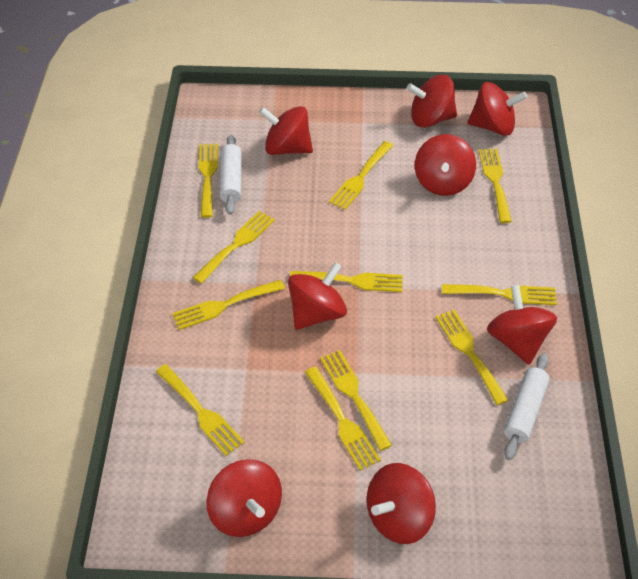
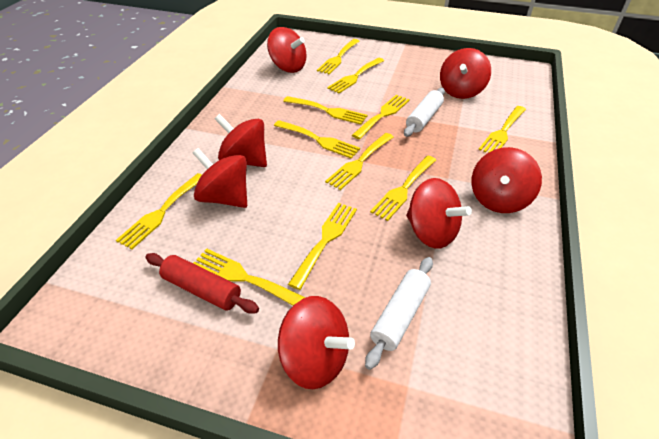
red rolling pin: none = 0 -> [145,253,259,314] = 1
red spinning top: [207,459,282,537] [259,106,313,155] [288,262,347,330] [367,463,436,544] [407,75,457,128] [415,134,476,196] [467,82,528,136] [487,285,557,365] = 8 -> [193,148,247,208] [215,114,267,167] [267,27,307,73] [278,296,355,389] [406,178,472,249] [440,48,491,99] [472,147,542,213] = 7

